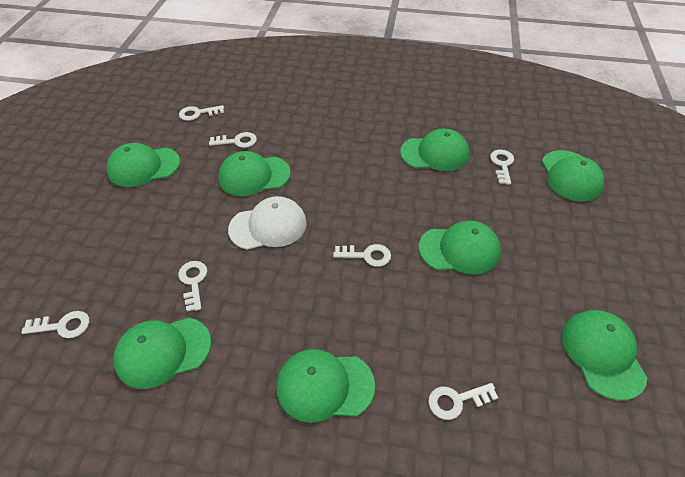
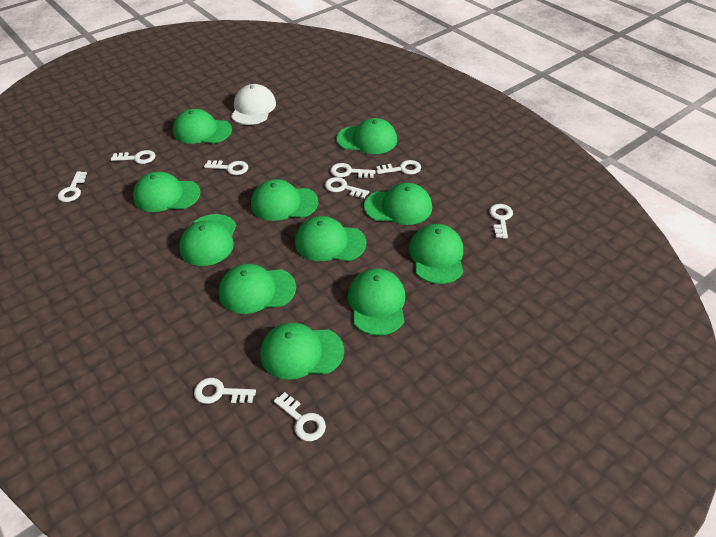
green cap: [107,143,180,187] [113,318,211,389] [218,151,290,196] [276,349,375,423] [400,129,469,171] [419,221,501,275] [542,150,604,202] [562,310,647,400] = 8 -> [133,171,200,212] [173,109,232,144] [179,214,237,266] [219,264,296,314] [251,179,318,221] [260,322,344,380] [295,216,366,261] [337,118,397,154] [348,268,405,336] [364,183,432,225] [409,224,463,284] = 11
white key: [21,311,89,338] [178,261,207,311] [179,105,224,121] [209,132,257,148] [333,244,391,267] [428,383,498,420] [490,149,514,184] = 7 -> [58,171,87,202] [111,150,155,164] [194,378,256,404] [204,160,248,175] [274,392,326,441] [325,177,369,199] [330,163,376,178] [376,160,421,175] [489,204,513,239] = 9

